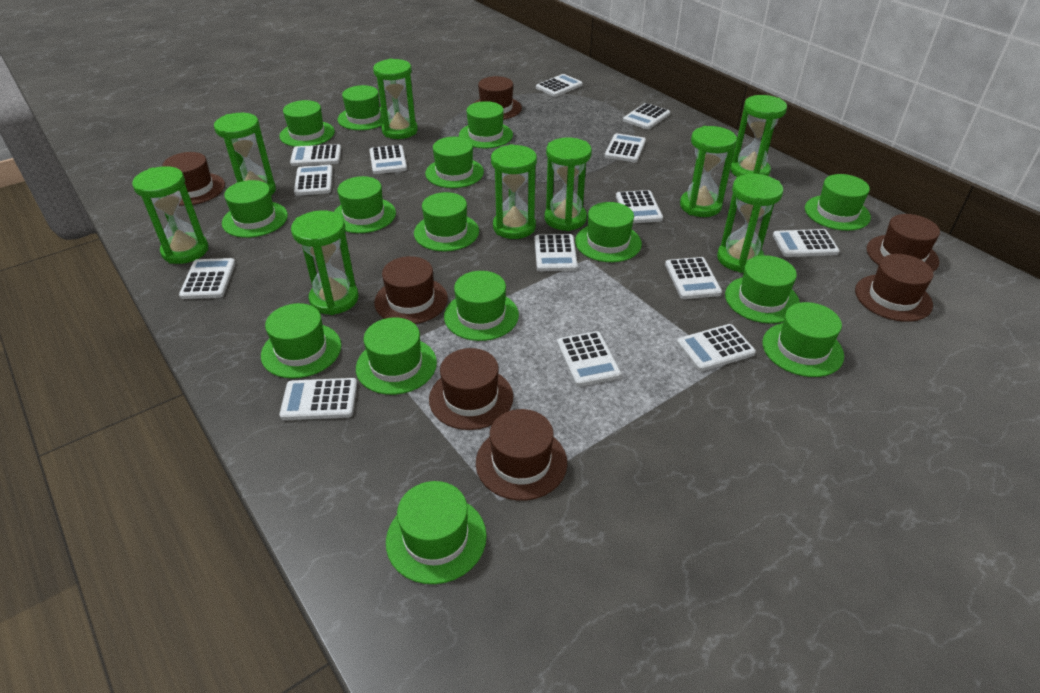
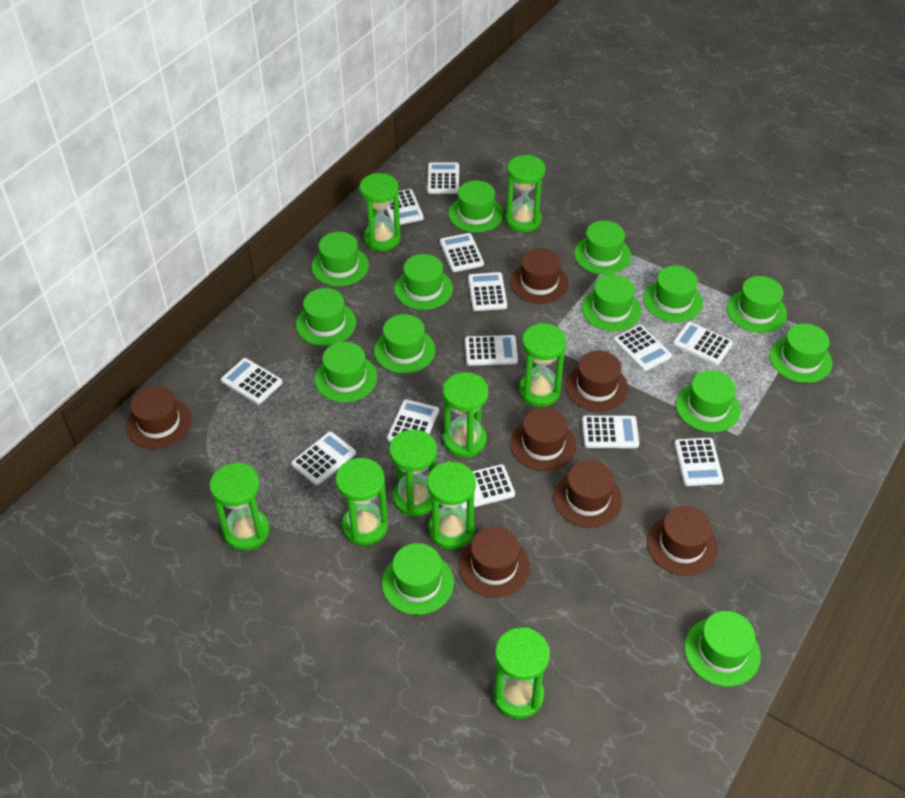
green hat: [222,180,288,238] [261,303,341,379] [279,100,335,147] [334,176,396,233] [338,85,383,130] [356,317,437,395] [386,481,487,584] [414,192,479,251] [425,137,484,188] [444,271,519,341] [459,101,513,148] [575,202,642,262] [725,255,800,324] [762,302,844,377] [805,174,871,231] = 15 -> [296,288,356,346] [311,232,369,286] [315,342,377,402] [374,314,435,373] [382,543,454,615] [394,254,453,310] [448,180,504,233] [574,221,631,275] [581,274,641,331] [643,266,703,322] [676,370,741,432] [684,611,761,687] [727,276,787,333] [769,323,833,383] = 14
white calculator: [179,258,236,299] [279,378,357,420] [290,144,341,166] [294,165,333,196] [369,145,407,174] [535,234,578,271] [536,74,583,97] [557,331,621,387] [605,133,646,162] [616,190,663,223] [623,103,670,129] [665,257,722,299] [677,324,756,371] [773,229,840,257] = 14 -> [221,358,283,404] [291,431,356,485] [386,189,424,225] [387,399,439,442] [427,162,459,194] [440,233,484,272] [460,464,515,510] [465,335,518,366] [468,272,507,311] [582,415,639,448] [613,325,672,371] [673,322,733,365] [674,438,724,486] = 13

